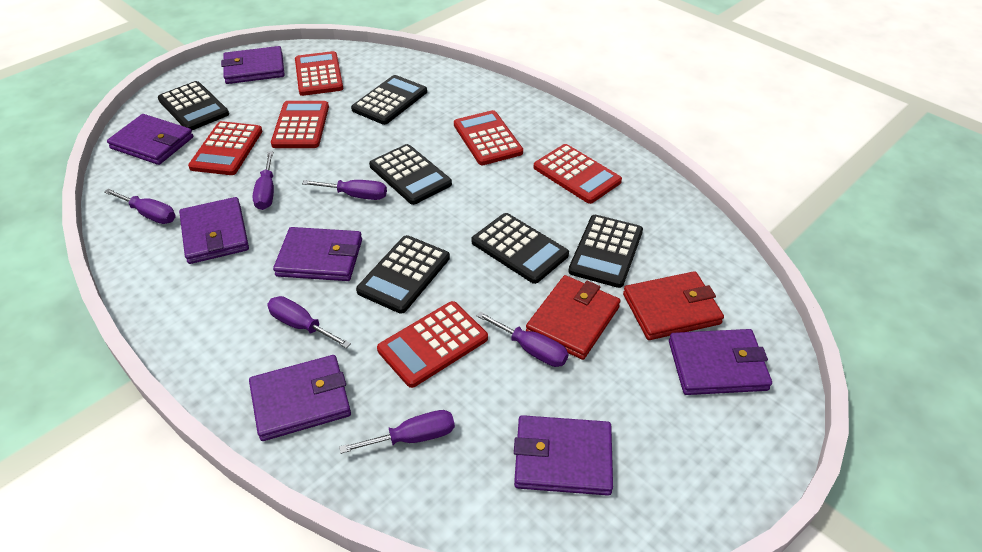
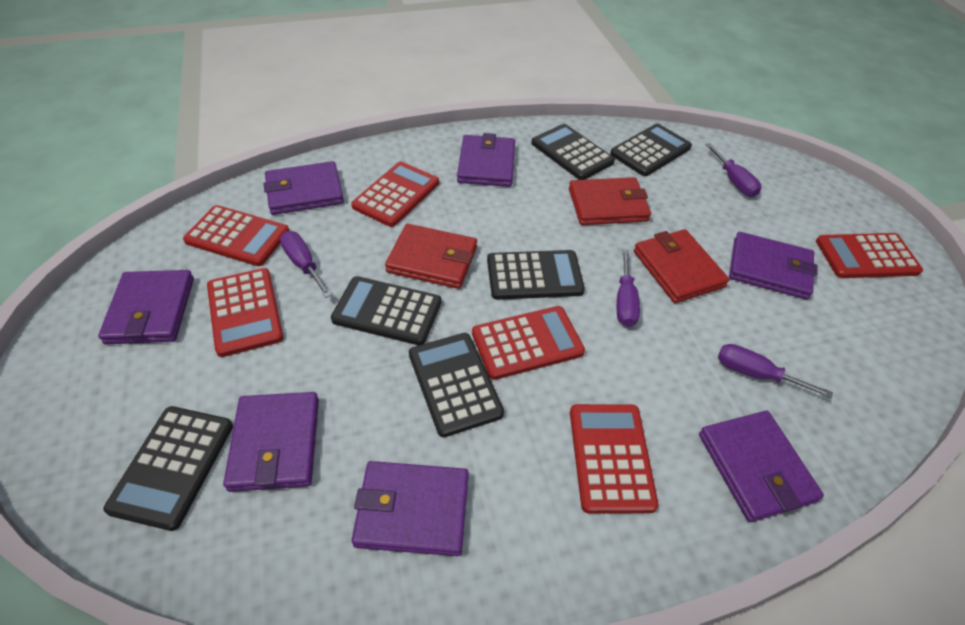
purple screwdriver: [104,189,176,224] [253,151,274,210] [267,296,351,348] [302,180,387,200] [339,410,455,454] [477,311,569,367] = 6 -> [280,231,332,298] [617,249,640,327] [705,143,761,197] [718,344,833,398] = 4
red wallet: [526,275,620,360] [623,271,724,340] = 2 -> [385,224,477,289] [569,177,651,225] [634,229,729,303] = 3

